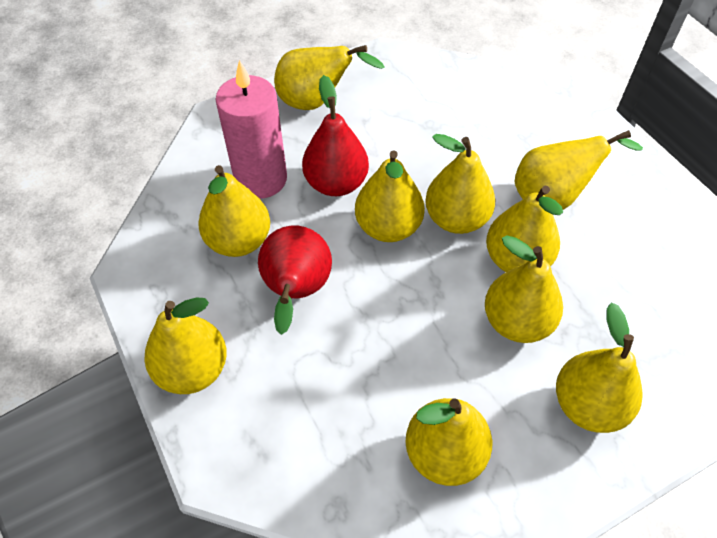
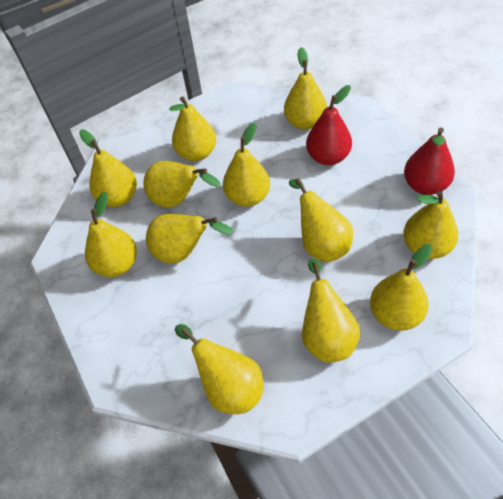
pink candle: [216,60,287,199] = 1 -> none = 0
yellow pear: [144,297,227,394] [198,165,270,257] [274,45,384,110] [355,150,425,242] [405,398,492,486] [425,134,495,234] [485,235,563,343] [486,186,563,272] [515,130,643,210] [556,303,643,433] = 10 -> [79,129,137,207] [85,192,137,277] [143,161,221,208] [146,214,234,264] [169,97,216,161] [175,324,263,414] [223,123,270,207] [284,47,327,130] [289,178,353,262] [302,258,360,363] [370,244,432,331] [403,191,458,259] = 12

